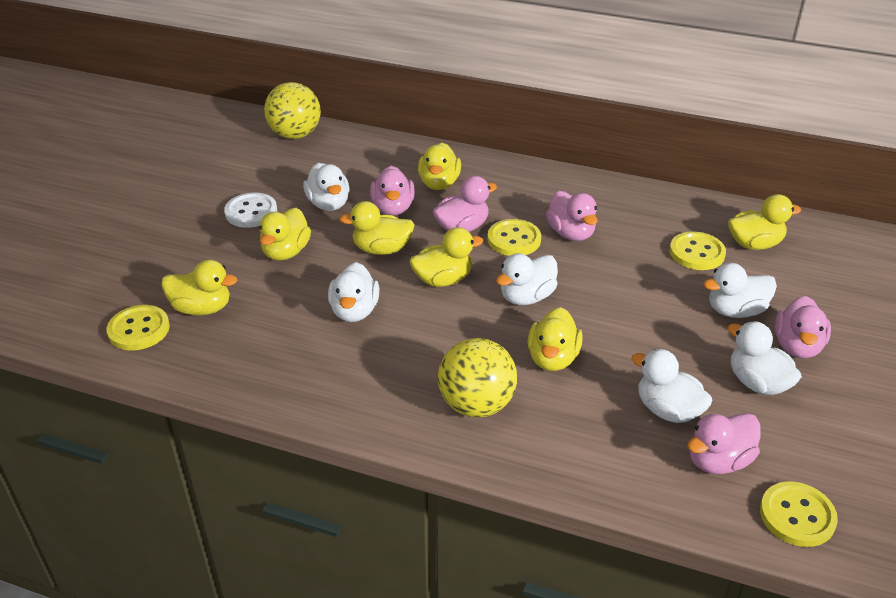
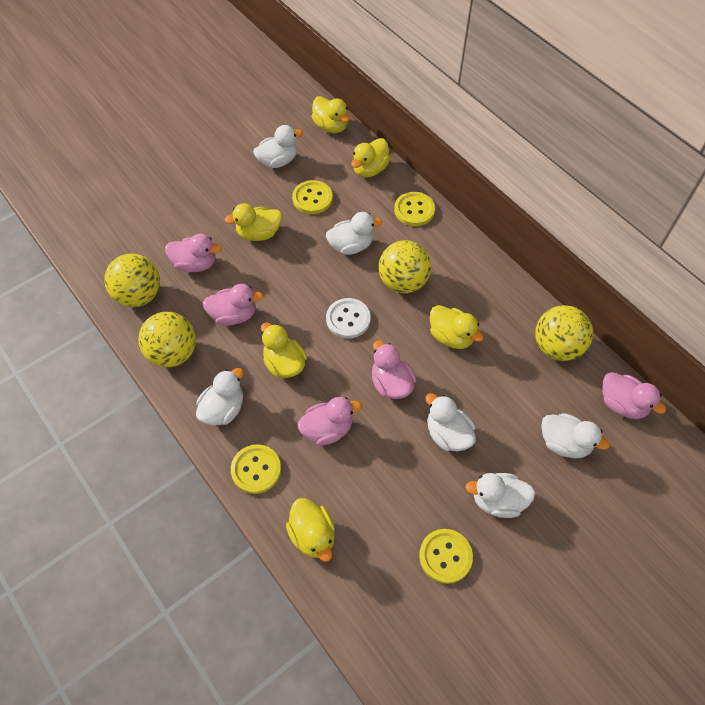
yellow ball: [264,82,321,139] [438,338,517,418] = 2 -> [104,254,160,307] [138,312,196,367] [379,240,431,293] [535,305,593,361] = 4
yellow duck: [161,260,237,315] [259,208,311,261] [339,201,415,255] [410,227,483,287] [418,142,461,190] [528,307,583,371] [728,194,801,250] = 7 -> [224,203,282,241] [261,322,307,378] [286,498,335,562] [311,96,350,133] [351,138,390,177] [430,305,484,349] = 6

